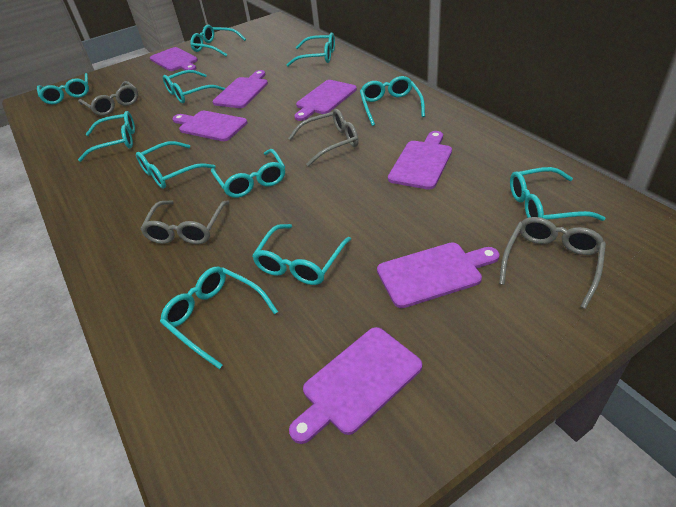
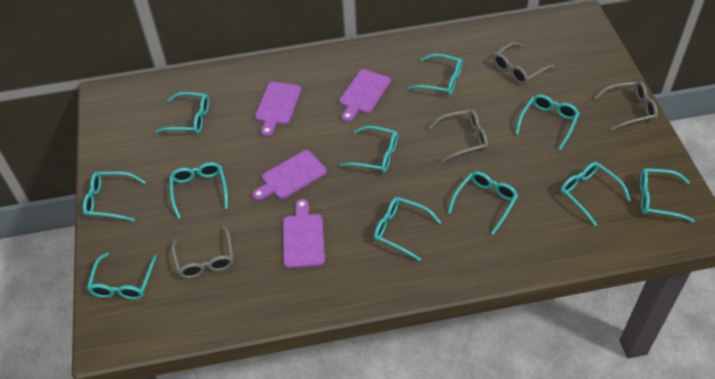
purple cutting board: [150,47,198,71] [172,111,247,141] [212,70,268,108] [289,327,422,444] [294,80,357,121] [377,243,499,308] [388,131,452,190] = 7 -> [252,150,327,201] [255,82,302,137] [283,199,325,268] [339,69,391,122] = 4

